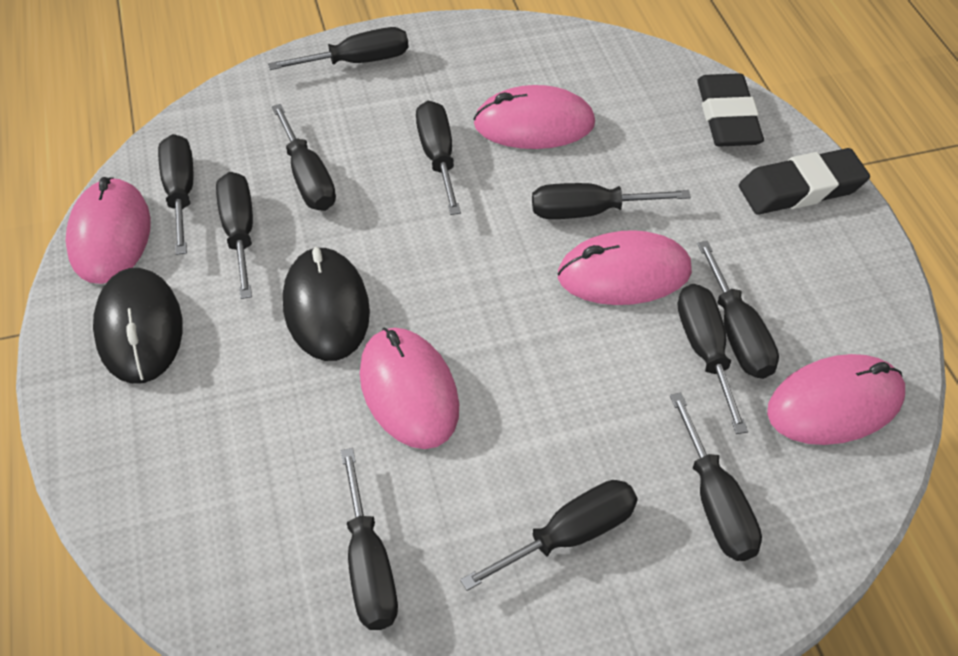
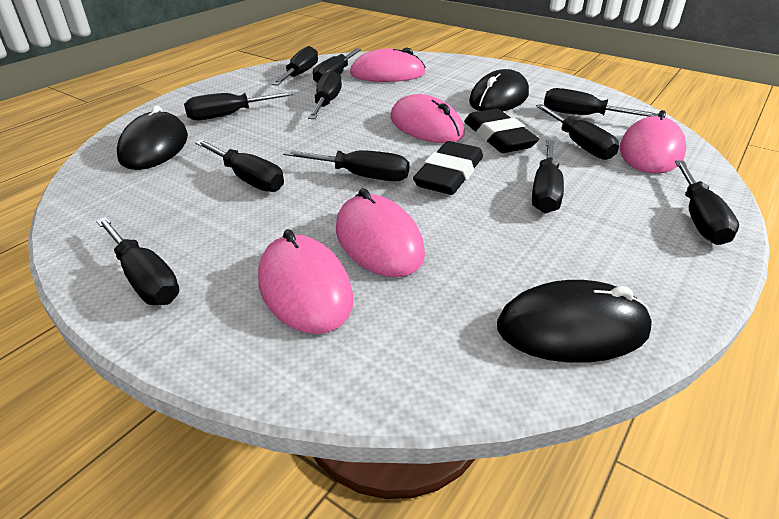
black mouse: [93,268,183,384] [283,247,370,361] = 2 -> [117,105,188,170] [469,69,529,111] [497,280,652,363] = 3

